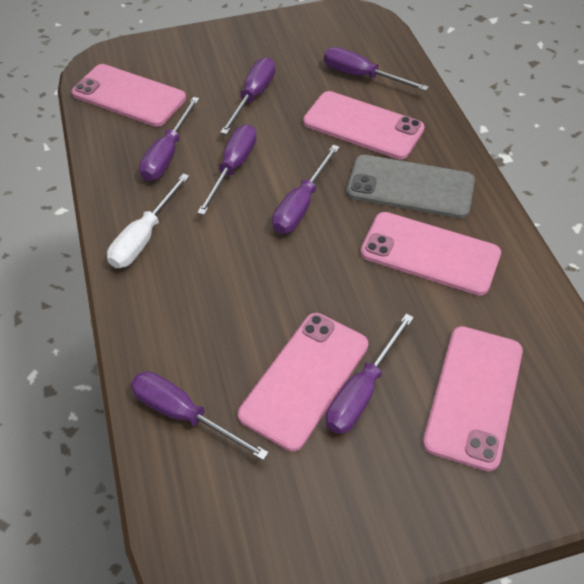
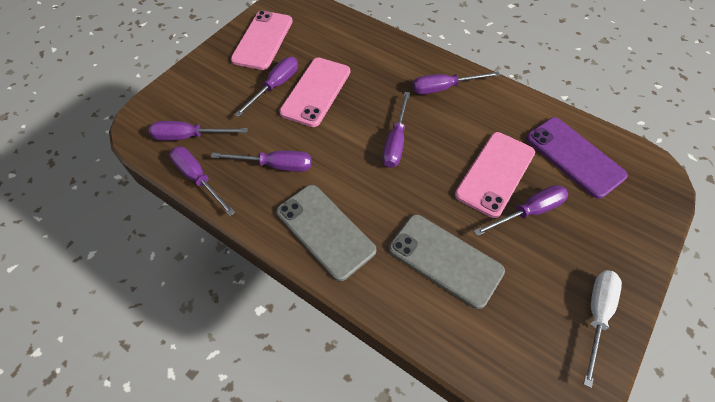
grey phone: [346,155,475,219] = 1 -> [276,185,377,281] [389,214,505,309] = 2
pink phone: [72,64,186,127] [238,313,368,451] [303,91,425,160] [360,212,501,296] [423,326,523,471] = 5 -> [231,11,293,70] [279,58,350,127] [455,132,535,218] = 3
purple phone: none = 0 -> [526,117,628,199] = 1

